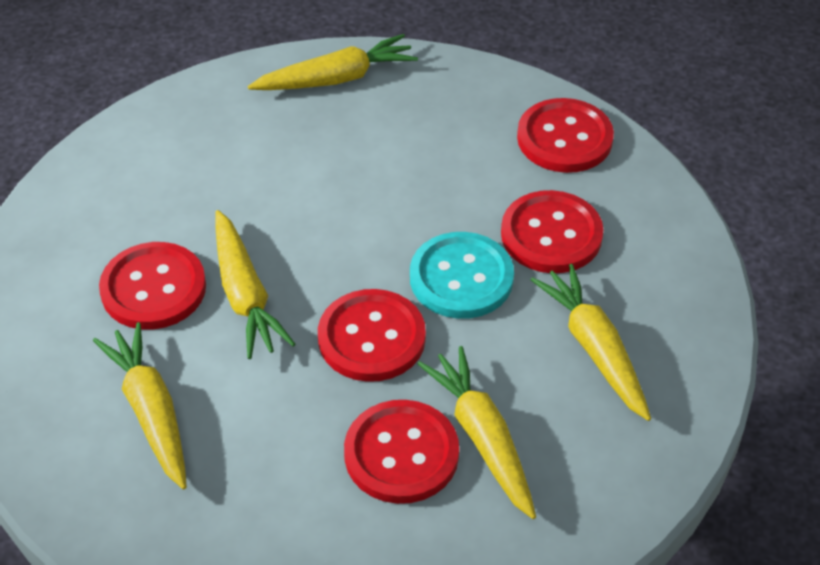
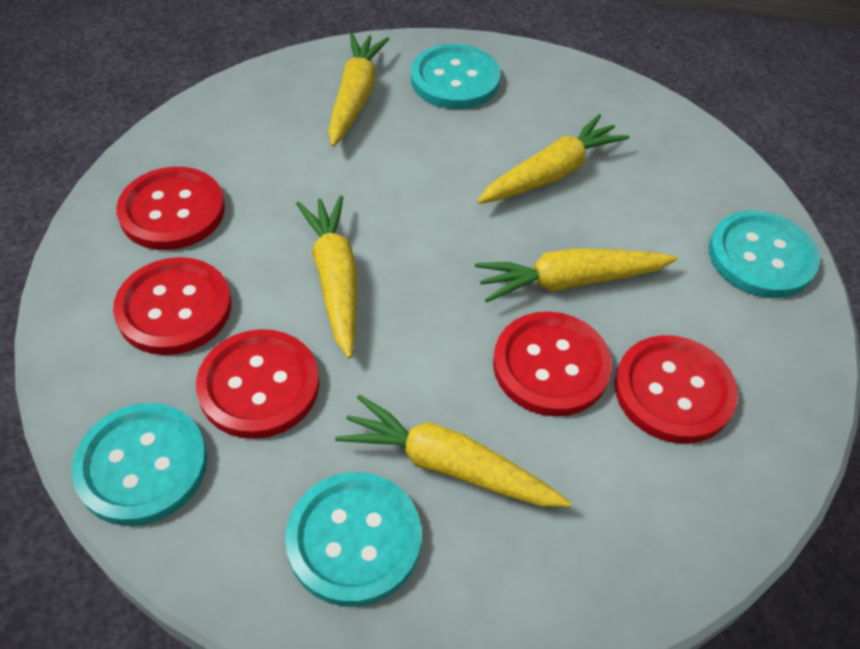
turquoise button: [410,232,514,319] = 1 -> [71,403,207,526] [285,472,421,607] [411,44,501,109] [709,210,820,298] = 4

